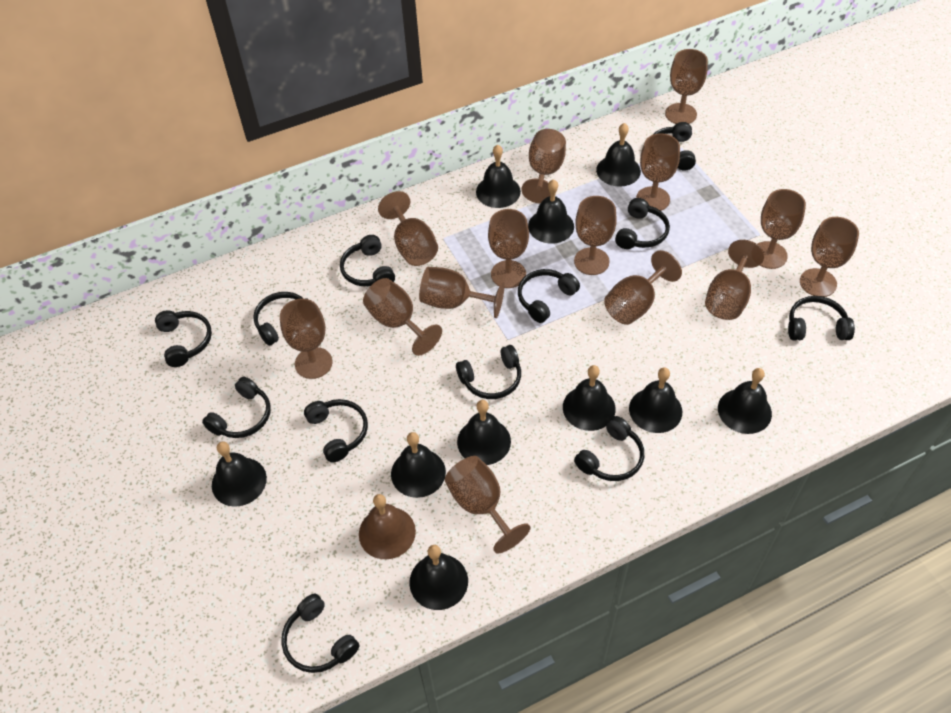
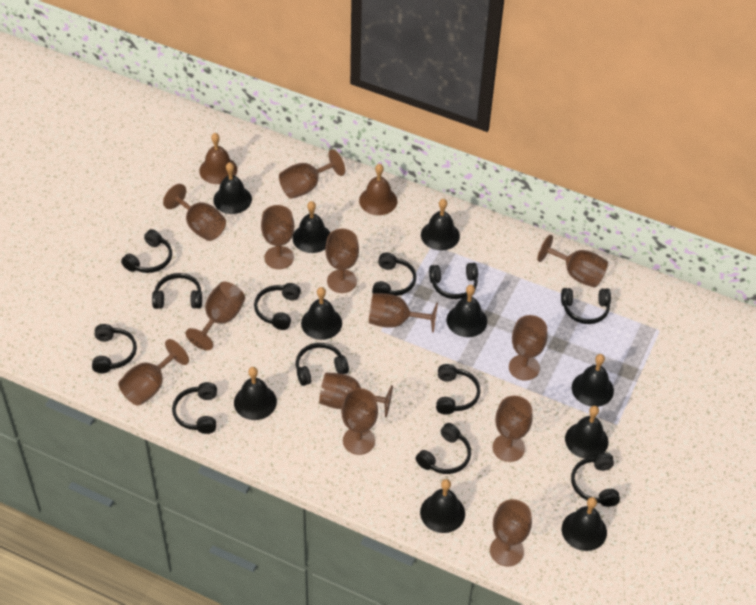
brown bell: [359,494,416,559] = 1 -> [199,133,237,184] [359,164,397,215] = 2
brown goblet: [280,299,332,379] [363,278,442,356] [378,191,438,266] [419,267,505,318] [445,456,530,553] [488,209,529,288] [521,129,566,204] [574,196,617,275] [604,250,682,325] [636,133,680,211] [665,49,708,124] [705,240,764,320] [757,189,806,269] [800,217,859,297] = 14 -> [118,339,189,406] [163,184,226,241] [186,282,245,350] [261,205,294,269] [279,149,345,199] [319,372,393,417] [325,229,359,293] [341,388,378,455] [369,293,438,333] [490,499,532,566] [493,396,533,462] [509,315,548,381] [537,235,608,288] = 13

